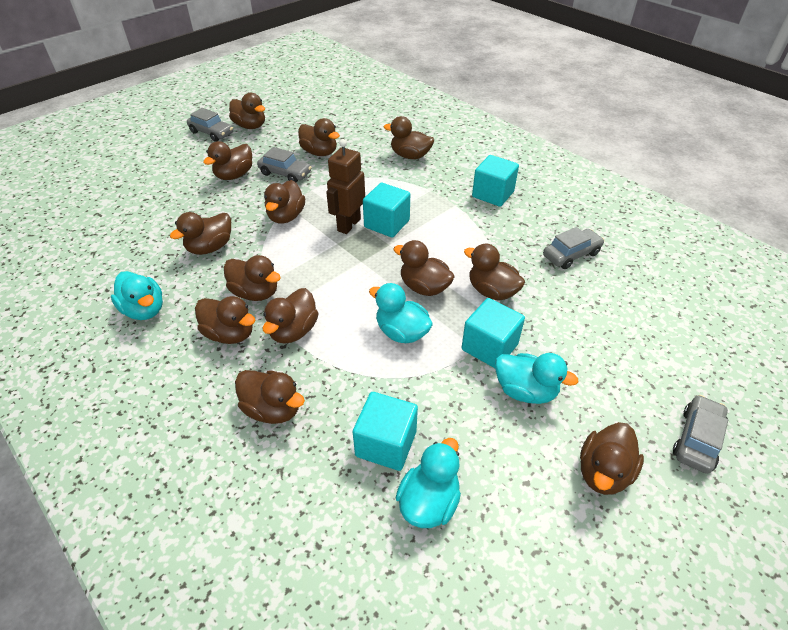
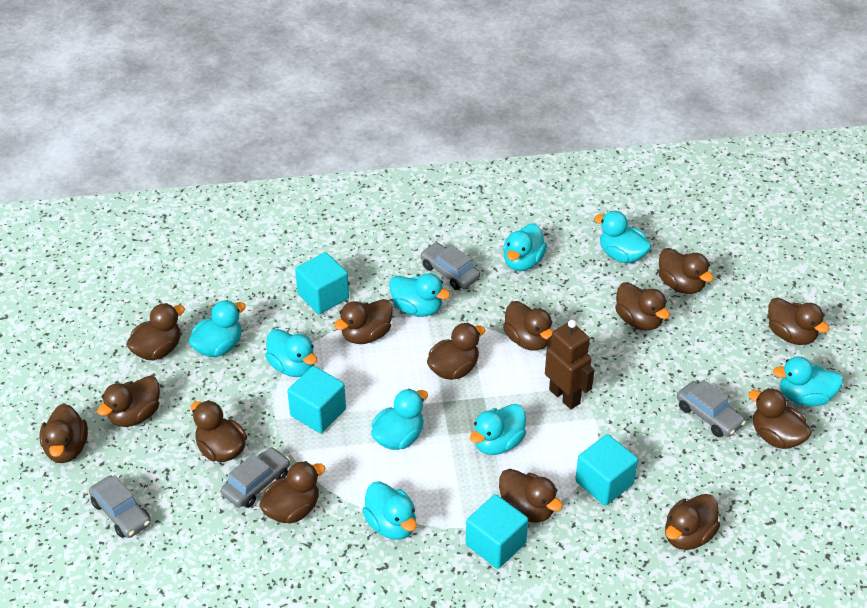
brown duck: [170,212,231,255] [195,296,255,344] [203,141,252,180] [224,255,281,301] [229,93,265,129] [235,370,305,424] [263,288,318,343] [264,180,305,224] [298,118,340,156] [384,116,434,159] [393,240,455,296] [464,244,525,301] [580,422,644,495] = 13 -> [40,404,88,463] [97,376,160,427] [126,303,185,360] [191,400,247,462] [259,461,326,524] [334,299,393,344] [427,323,485,380] [499,469,563,523] [503,301,553,351] [615,282,670,330] [658,248,714,294] [665,494,720,550] [749,388,812,449] [768,298,829,345] = 14
turquoise duck: [111,271,163,320] [369,283,433,343] [396,438,461,528] [495,353,579,404] = 4 -> [188,300,246,357] [265,329,317,377] [362,481,417,540] [371,389,428,450] [389,273,450,317] [470,404,526,455] [503,223,547,271] [594,211,651,263] [773,356,843,406] = 9

